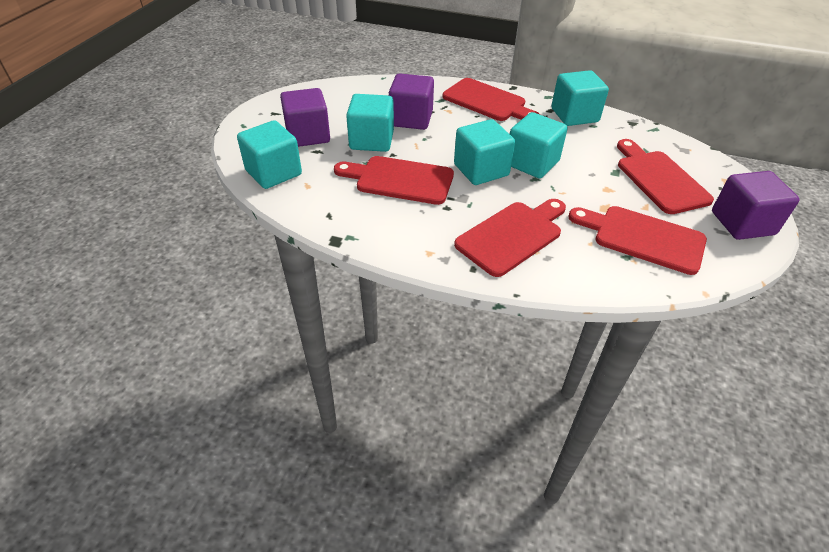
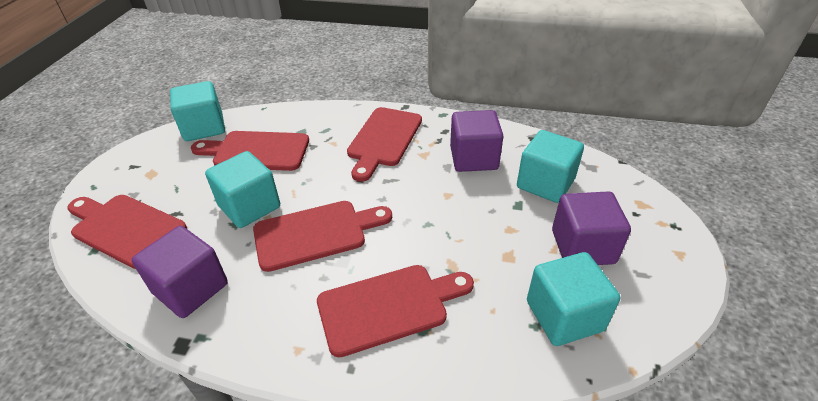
turquoise cube: [237,120,302,189] [346,94,394,152] [454,119,515,185] [510,112,568,178] [551,70,609,126] = 5 -> [170,81,225,141] [205,151,280,228] [517,130,584,203] [527,252,620,346] = 4

